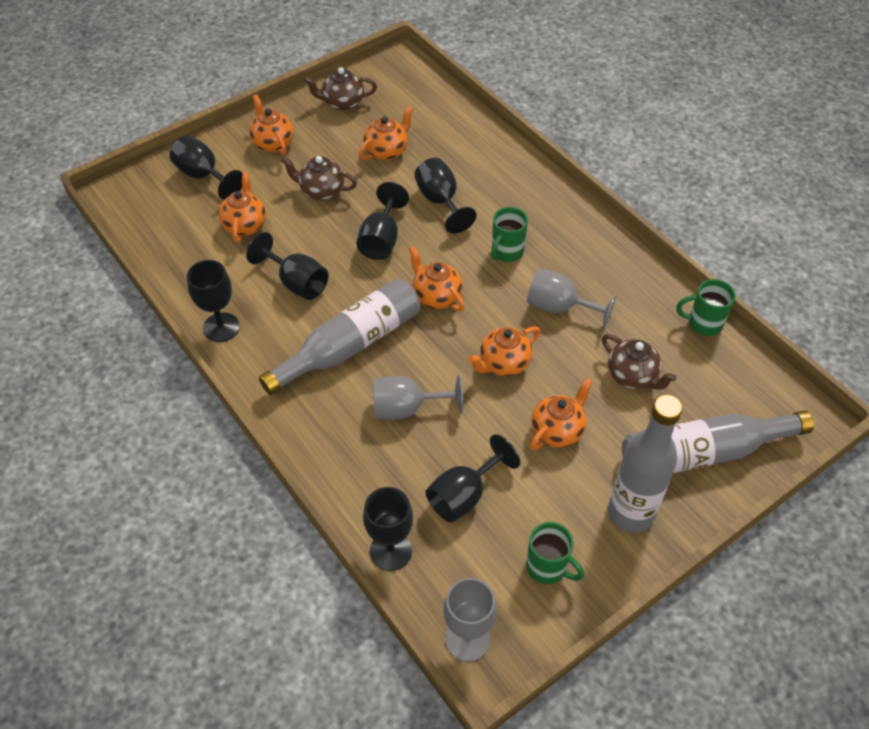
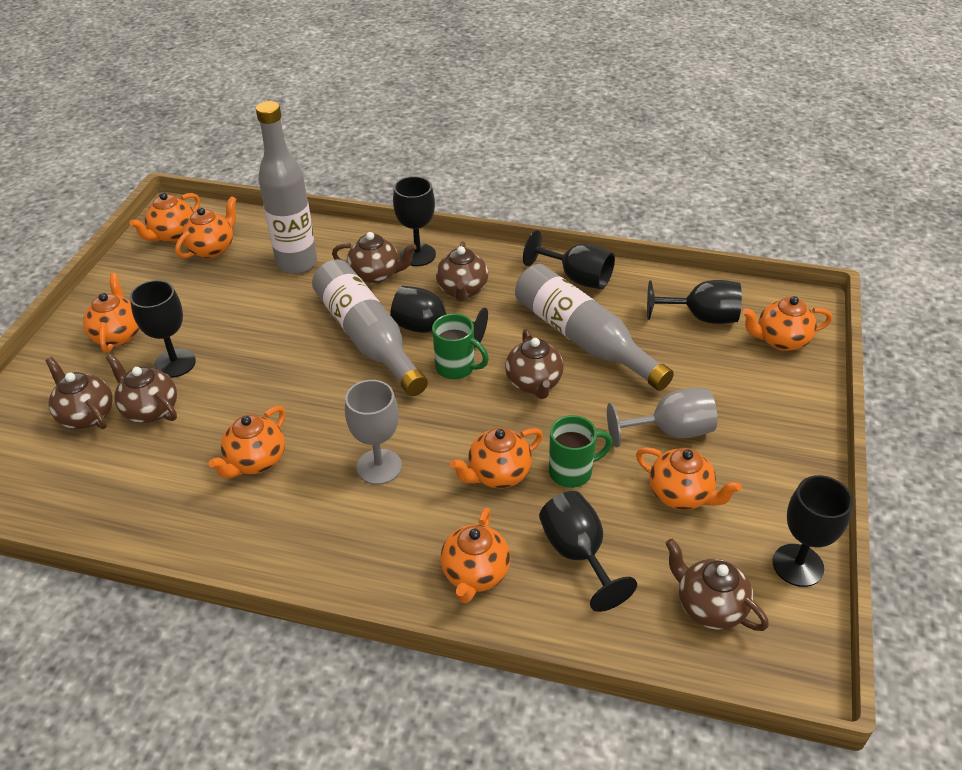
brown teapot: [281,156,357,200] [304,67,377,111] [602,334,677,390] = 3 -> [45,357,113,429] [106,354,177,423] [332,232,417,284] [436,241,488,302] [505,329,564,399] [665,538,769,631] = 6
green mug: [491,207,528,262] [526,522,584,584] [676,279,735,336] = 3 -> [432,313,489,379] [549,415,613,488] = 2
grey goblet: [373,374,463,420] [443,578,497,662] [527,269,617,329] = 3 -> [345,380,402,485] [607,388,717,447] = 2
orange teapot: [218,171,266,243] [249,94,294,155] [359,106,414,161] [409,246,465,312] [468,326,541,376] [530,378,593,450] = 6 -> [83,273,140,353] [130,192,200,243] [175,196,237,258] [208,406,285,479] [440,508,511,603] [450,428,543,488] [636,447,742,510] [742,296,832,351] = 8

